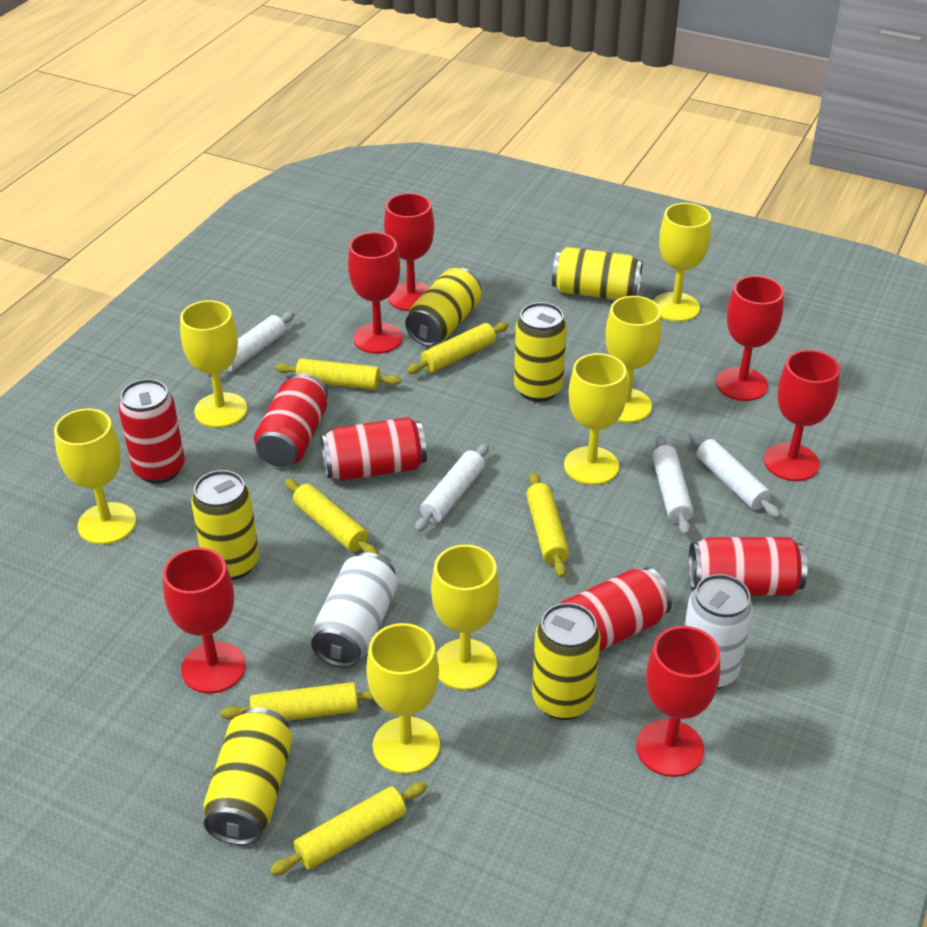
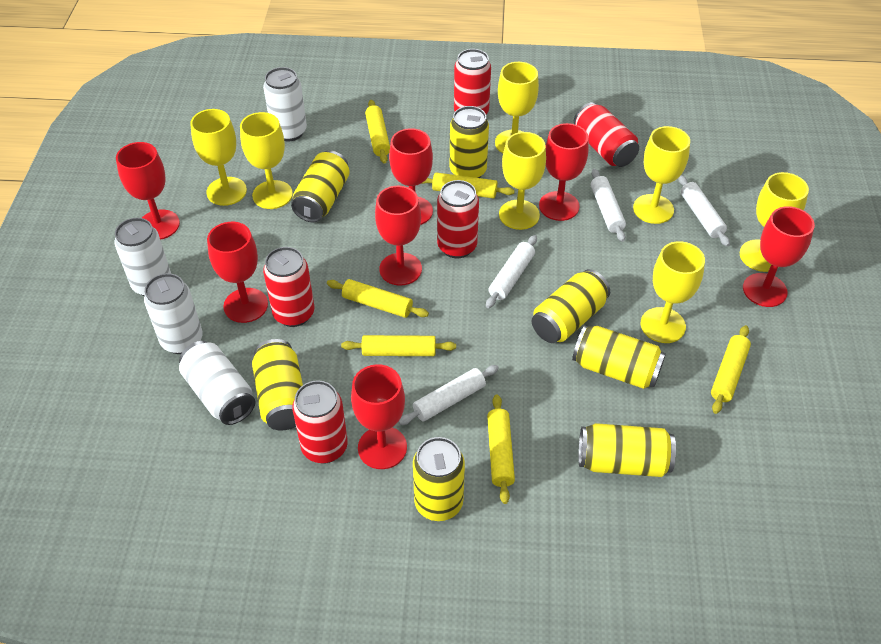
red goblet: [163,548,246,693] [348,232,403,354] [384,193,434,311] [636,626,720,777] [716,276,784,401] [764,350,840,481] = 6 -> [116,142,180,240] [207,222,268,323] [351,364,407,469] [375,186,422,286] [389,128,433,225] [539,123,589,221] [743,206,815,307] = 7
white can: [311,552,398,668] [684,574,753,689] = 2 -> [114,218,171,296] [144,273,203,354] [179,341,256,425] [263,67,307,141] = 4
yellow can: [191,470,259,580] [204,707,293,845] [405,268,481,346] [514,302,567,402] [532,603,601,720] [552,247,643,300] = 6 -> [252,339,303,430] [291,151,350,222] [413,437,465,521] [450,106,489,178] [532,269,610,343] [572,325,666,389] [579,423,676,477] = 7

